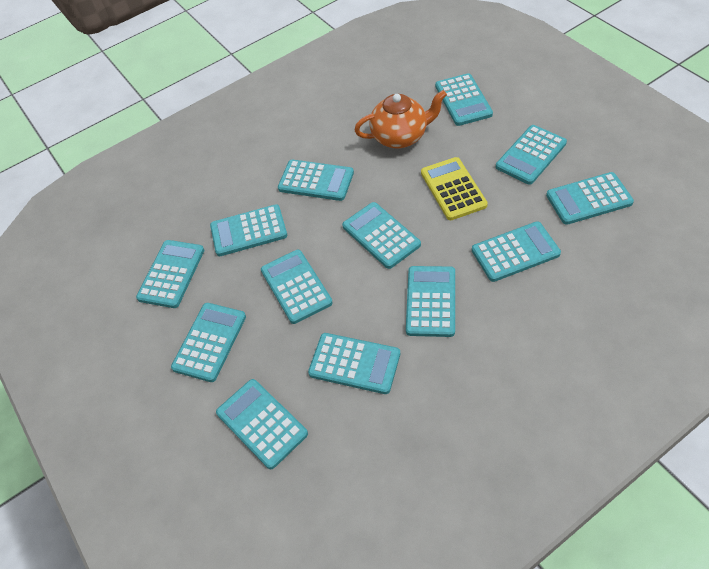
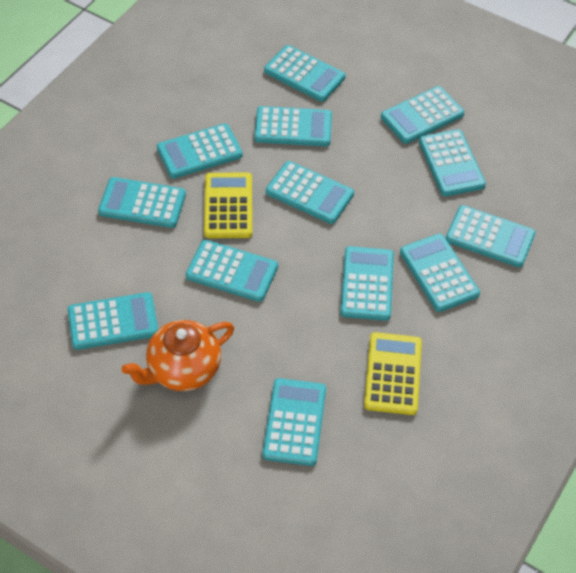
yellow calculator: [421,157,488,220] = 1 -> [204,173,252,238] [364,332,422,415] = 2

